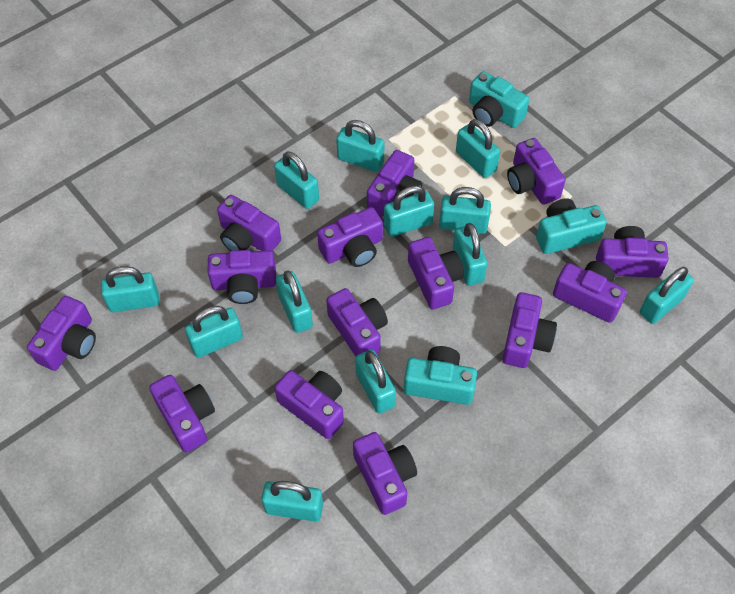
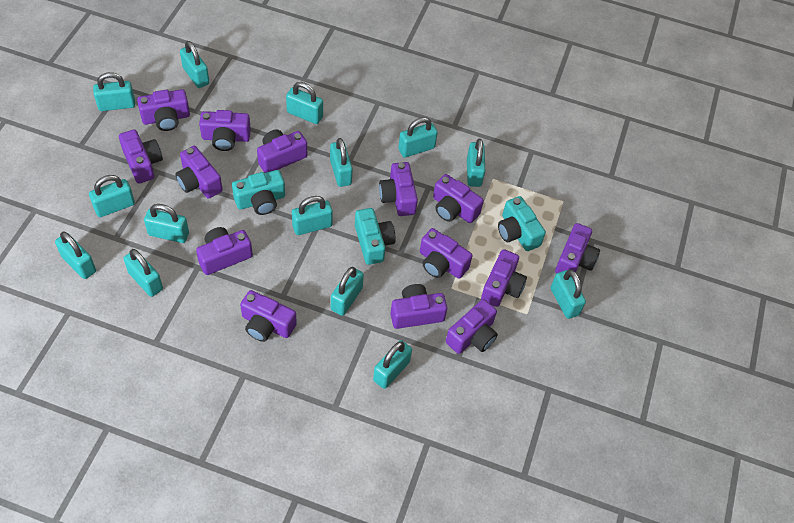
turquoise padlock: [101,266,159,312] [185,306,243,358] [261,481,323,522] [274,151,319,209] [276,271,313,333] [336,120,385,172] [355,350,396,414] [384,186,434,237] [439,187,491,234] [453,223,487,285] [456,119,500,178] [640,267,694,324] = 12 -> [55,232,96,279] [89,175,135,217] [93,72,135,111] [124,249,163,297] [144,204,189,243] [180,41,209,88] [286,82,323,124] [292,196,333,235] [330,138,353,187] [331,267,364,316] [373,340,412,389] [398,117,438,158] [467,139,485,187] [551,270,586,319] = 14

